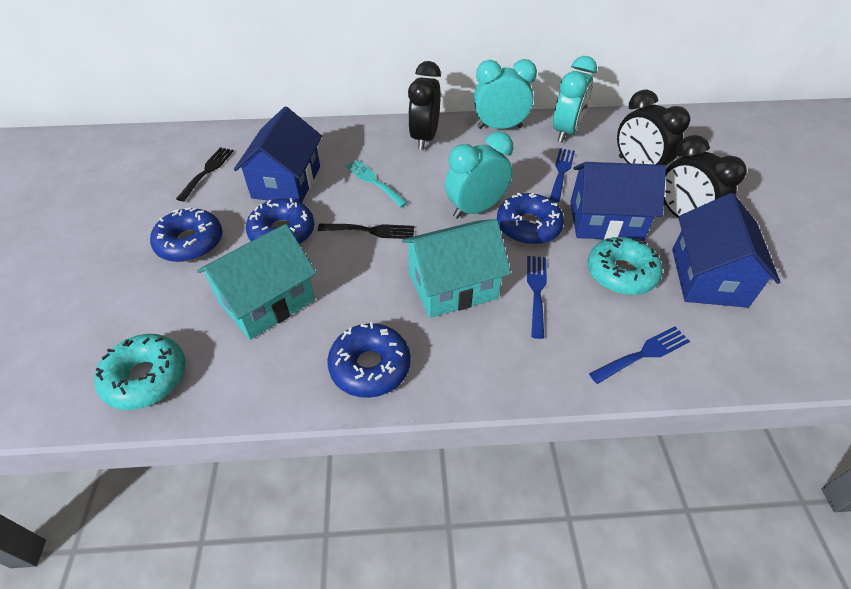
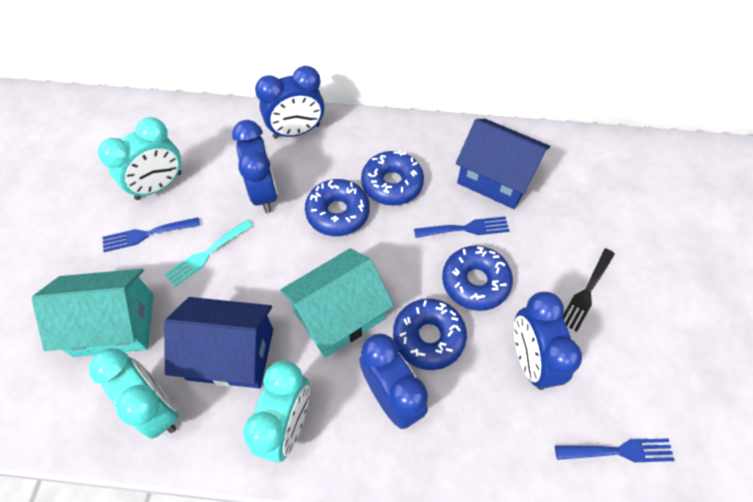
black clock: [408,61,441,150] [617,89,690,165] [664,135,747,217] = 3 -> none = 0
black fork: [176,147,234,201] [318,224,414,239] = 2 -> [562,249,615,332] = 1
blue clock: none = 0 -> [232,120,278,213] [255,66,324,139] [359,333,428,429] [514,292,582,390] = 4
blue house: [234,107,322,203] [570,162,666,241] [672,193,780,308] = 3 -> [164,297,273,388] [456,119,550,209] = 2
turquoise donut: [95,334,186,410] [588,237,663,295] = 2 -> none = 0

